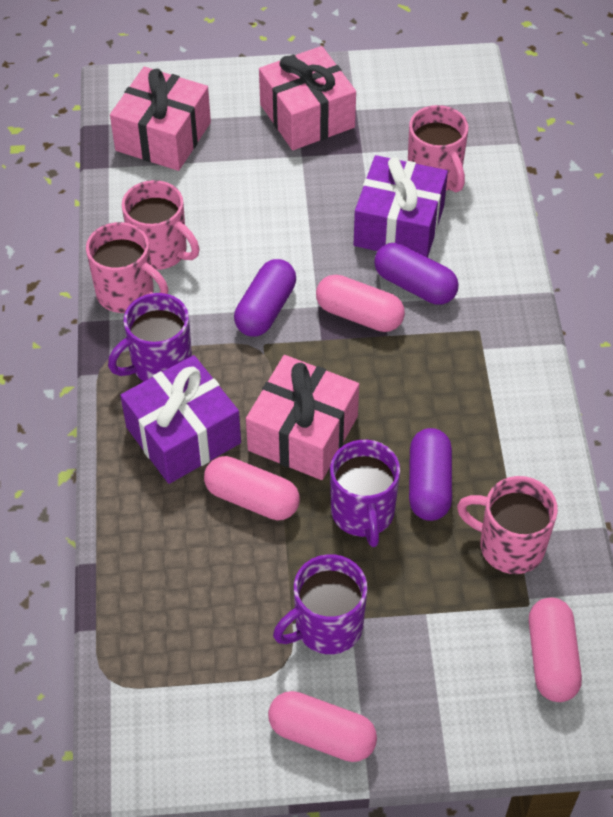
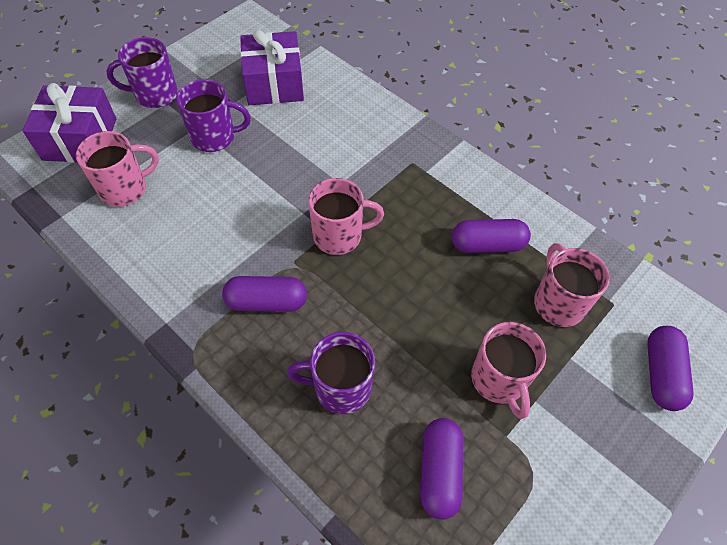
pink capsule: [204,456,300,520] [268,691,377,762] [316,275,405,332] [529,598,582,702] = 4 -> none = 0
pink gift: [110,67,211,171] [246,355,359,480] [259,46,356,150] = 3 -> none = 0
purple capsule: [234,259,296,337] [374,243,459,305] [409,428,452,521] = 3 -> [222,276,307,312] [420,418,463,519] [452,219,531,253] [647,326,694,411] = 4

